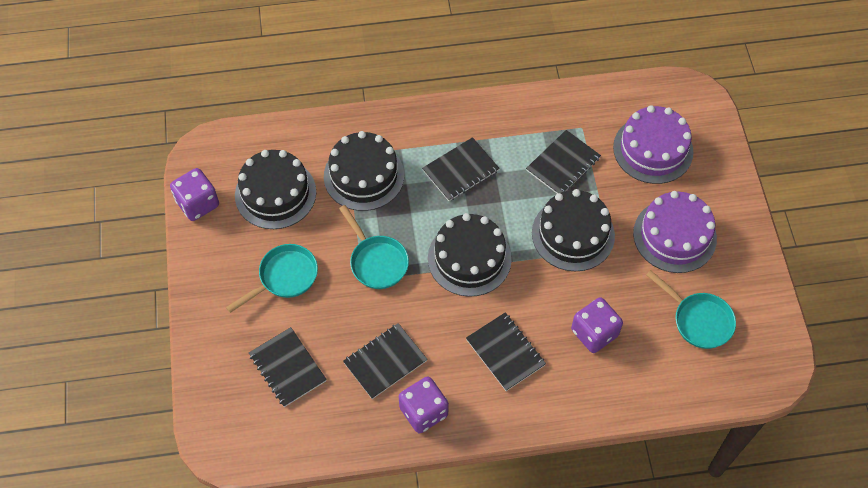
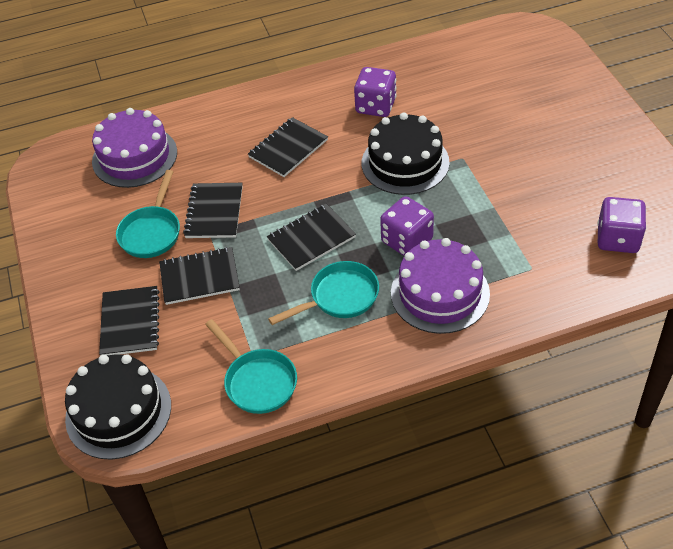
black cake: [235,150,316,229] [324,131,404,211] [428,213,512,297] [532,189,615,271] = 4 -> [65,354,171,460] [362,112,450,195] = 2

